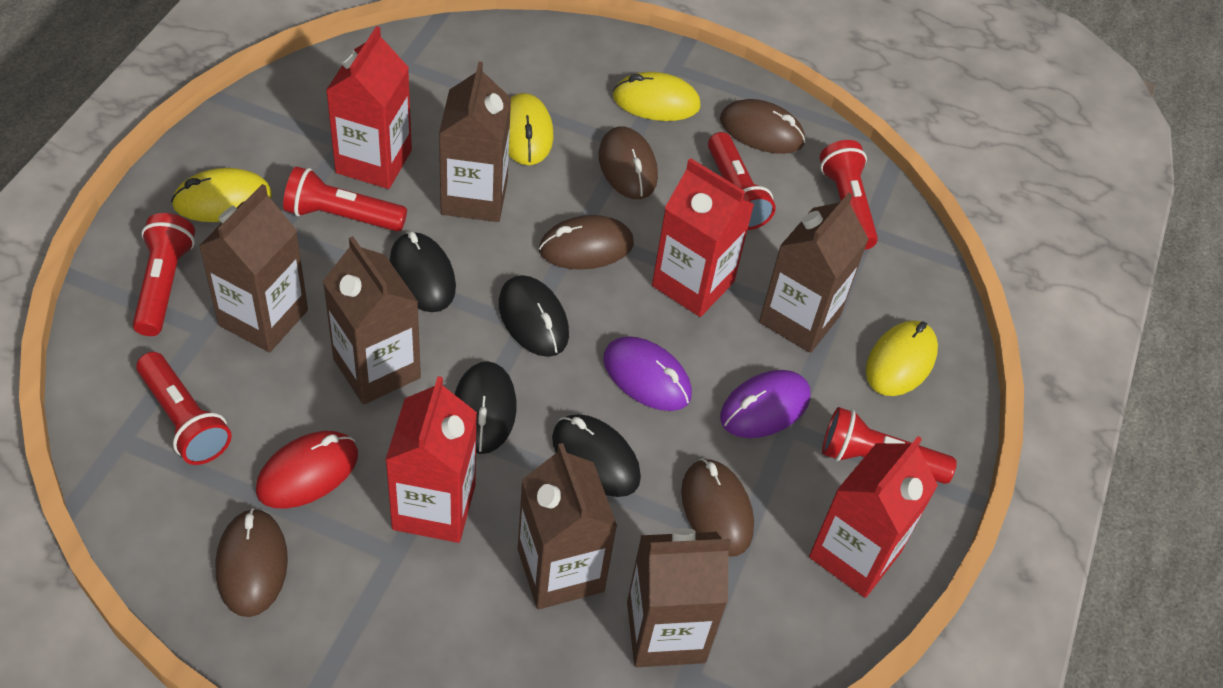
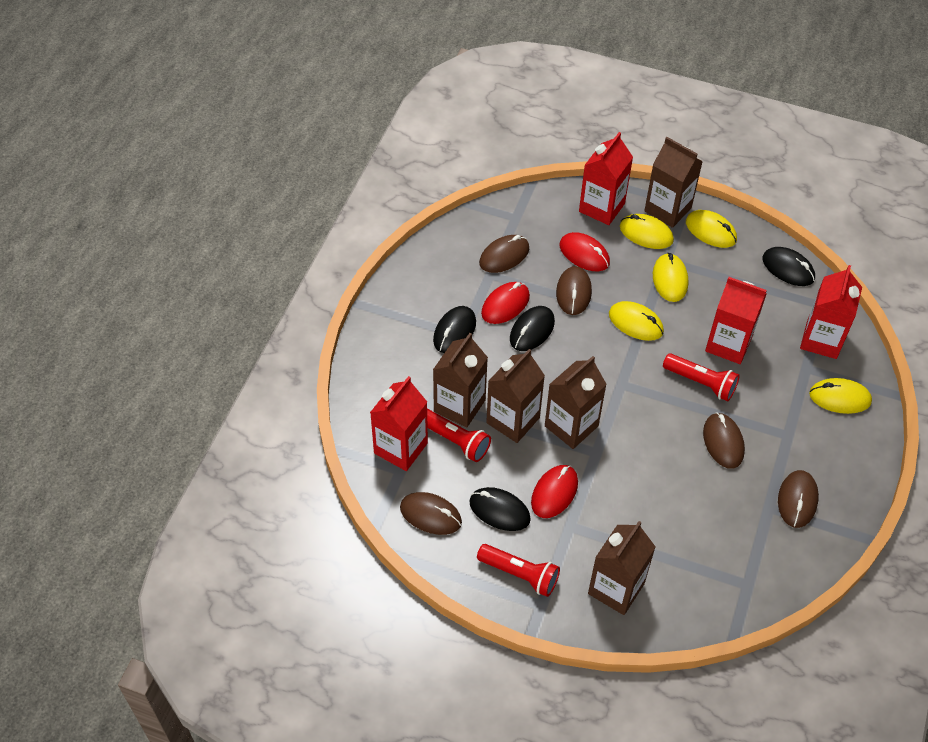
brown carton: [199,184,308,352] [323,236,421,405] [439,62,511,222] [518,443,617,609] [627,528,731,667] [759,193,869,353] = 6 -> [433,333,488,428] [486,349,545,443] [545,356,607,449] [588,521,656,615] [644,137,703,228] = 5
purple mouse: [603,336,692,411] [720,370,811,438] = 2 -> none = 0
red flashlight: [133,213,195,336] [136,352,232,465] [283,166,407,232] [708,132,776,230] [820,140,878,250] [822,407,957,484] = 6 -> [427,409,491,462] [477,544,560,597] [663,353,740,401] = 3
red mouse: [256,431,358,509] = 1 -> [481,282,530,324] [531,465,578,518] [559,232,610,271] = 3
yellow mouse: [171,168,272,222] [509,93,553,165] [613,72,701,121] [866,320,938,396] = 4 -> [609,301,664,341] [620,214,674,249] [653,253,689,302] [686,210,737,248] [809,378,872,414] = 5

